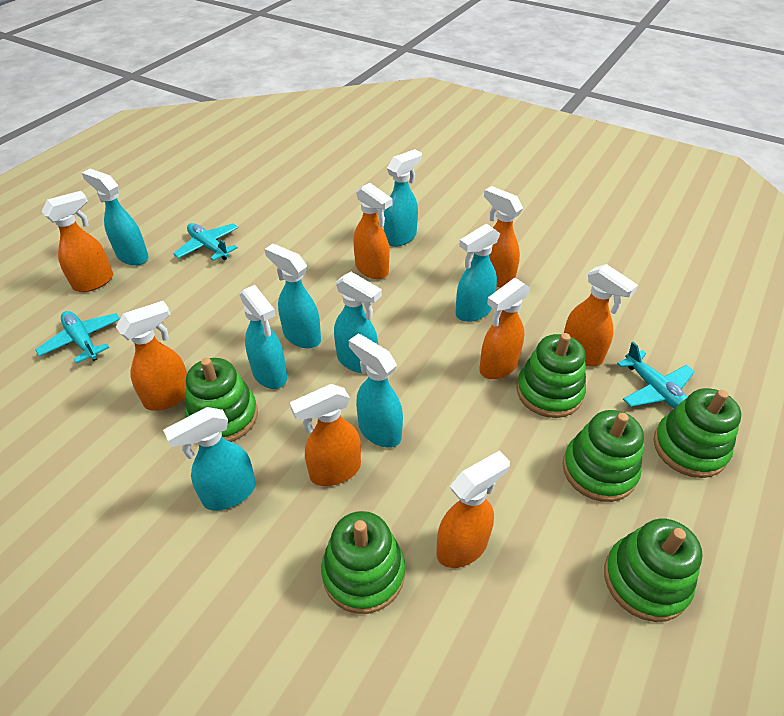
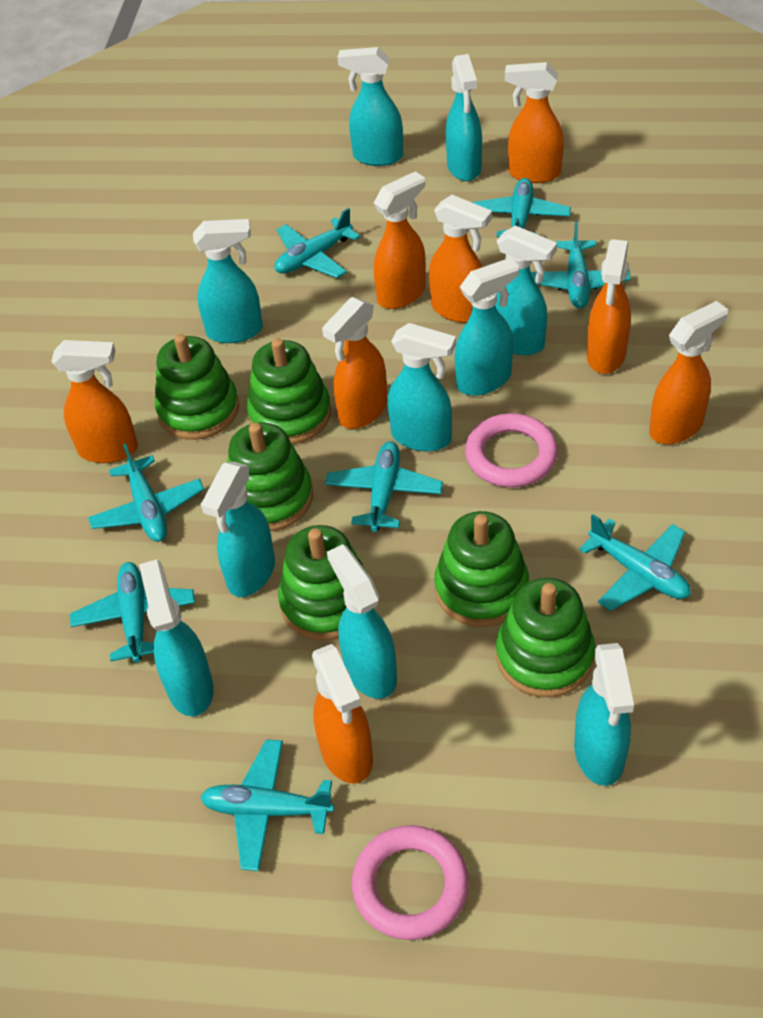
pink ring: none = 0 -> [352,825,469,940] [465,413,558,487] = 2
turquoise plane: [35,311,120,364] [173,223,239,261] [617,342,695,408] = 3 -> [70,562,195,663] [88,443,204,542] [201,739,334,871] [275,208,360,278] [325,441,443,532] [473,178,571,237] [531,221,631,308] [579,514,691,611] = 8
turquoise spray bottle: [82,169,149,265] [163,407,256,511] [240,285,287,389] [265,244,321,348] [334,272,382,373] [349,333,403,448] [384,149,422,247] [455,223,500,322] = 8 -> [139,559,214,716] [193,219,263,343] [201,462,275,597] [327,544,397,699] [337,47,403,166] [387,323,456,452] [446,54,482,181] [455,258,519,396] [495,225,557,355] [574,643,634,786] = 10

